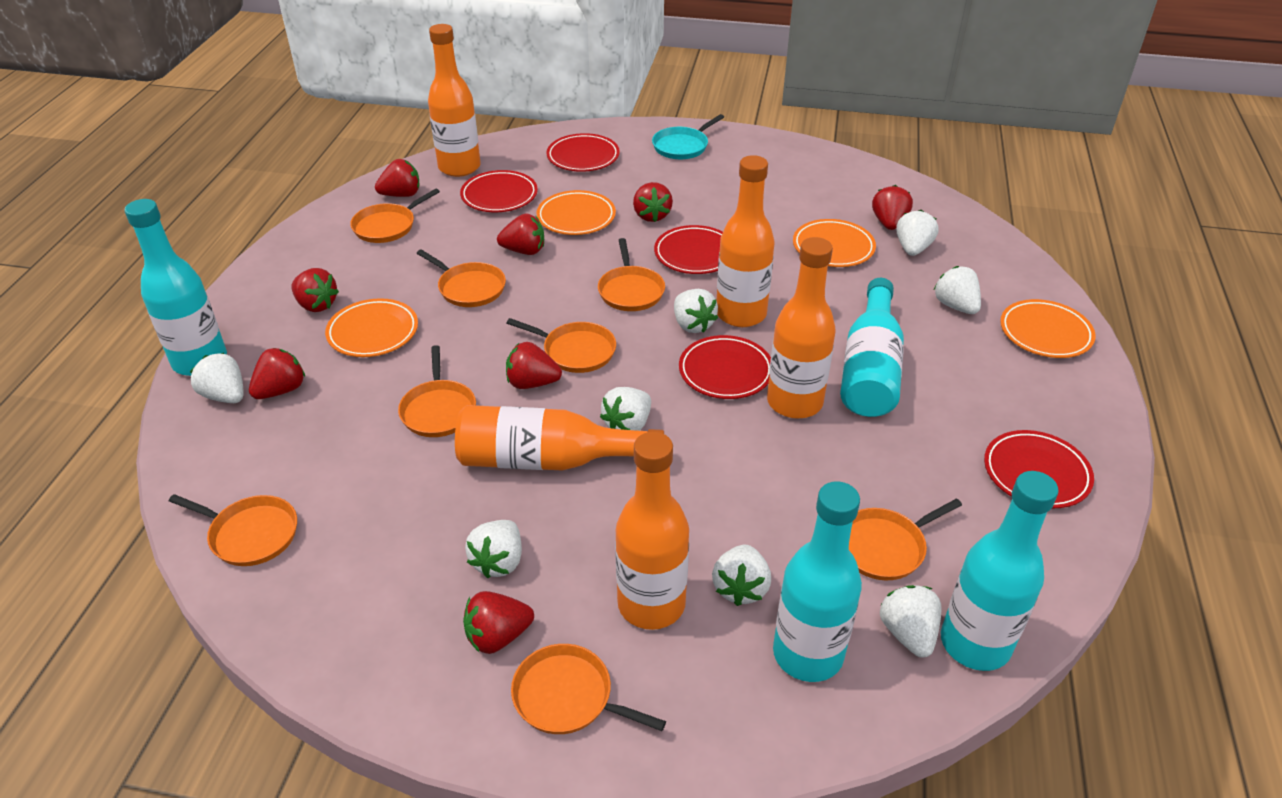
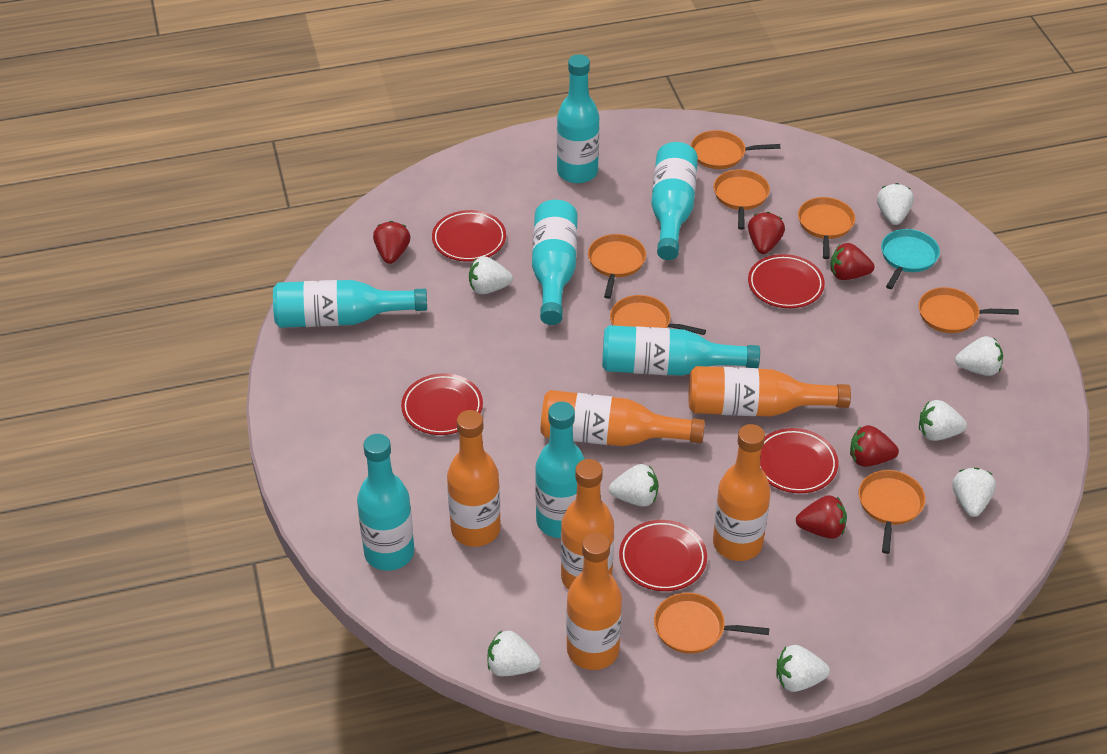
orange bottle: [428,24,481,177] [455,405,664,470] [615,432,689,630] [716,155,775,327] [767,237,836,419] = 5 -> [447,410,501,547] [541,390,705,446] [561,459,614,590] [566,532,622,670] [689,366,851,417] [713,424,771,561] = 6
orange plate: [325,298,418,357] [536,190,616,235] [793,219,876,267] [1000,299,1096,358] = 4 -> none = 0
red strawberry: [249,348,305,399] [291,268,339,312] [375,159,420,197] [463,591,534,654] [497,213,544,255] [506,342,562,389] [633,182,673,222] [872,185,913,230] = 8 -> [373,221,410,264] [748,212,785,254] [796,495,847,539] [831,243,874,280] [850,425,899,467] = 5
turquoise bottle: [124,199,227,376] [773,481,862,682] [840,278,904,417] [941,471,1059,671] = 4 -> [273,280,427,328] [357,434,414,571] [532,200,578,325] [535,402,585,538] [557,54,600,183] [602,325,760,376] [651,142,698,260] = 7

